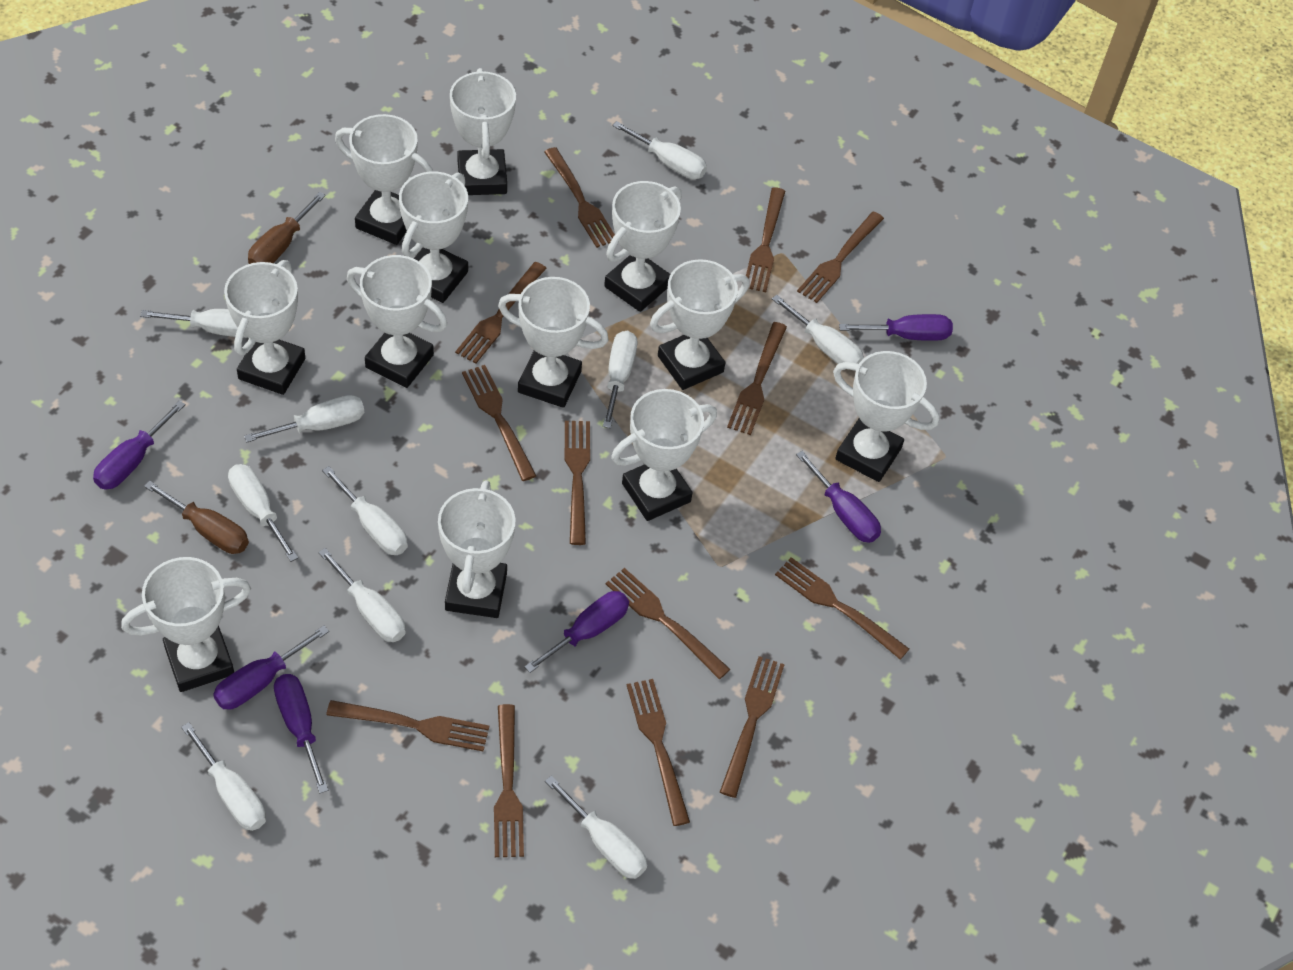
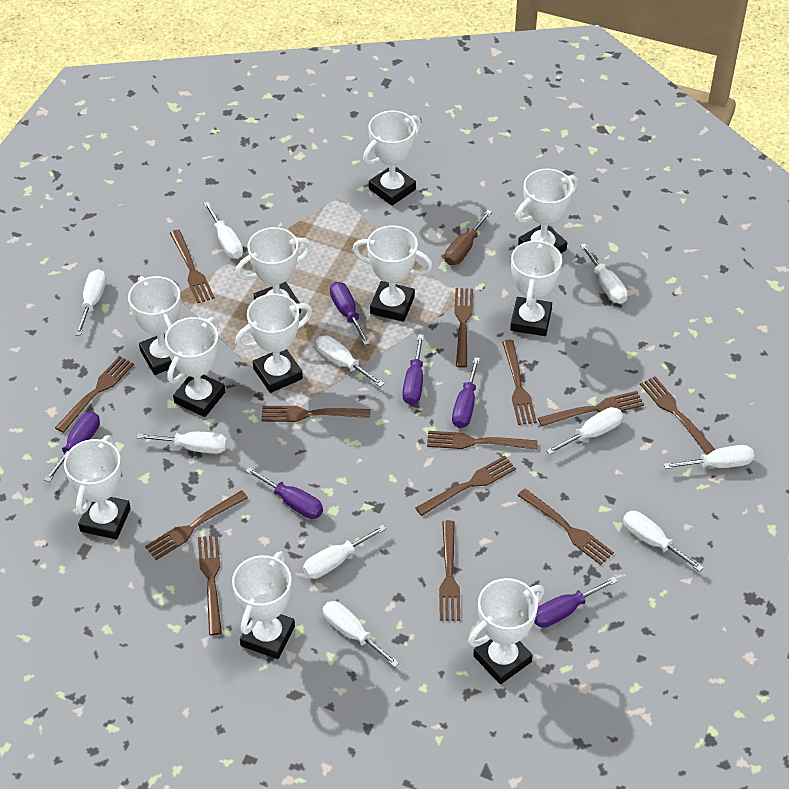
brown screwdriver: [144,480,249,554] [248,192,326,264] = 2 -> [445,210,492,265] = 1
white trophy: [121,557,251,692] [224,260,305,395] [335,114,433,245] [347,255,447,388] [399,172,468,303] [438,480,515,618] [450,68,516,195] [498,277,609,408] [604,181,682,312] [611,389,717,521] [650,259,749,390] [833,351,939,482] = 12 -> [64,435,131,539] [128,276,181,375] [165,317,225,417] [232,551,295,659] [235,227,312,313] [235,293,313,393] [352,225,433,322] [363,111,421,206] [468,578,544,684] [510,238,562,336] [515,169,578,253] = 11

